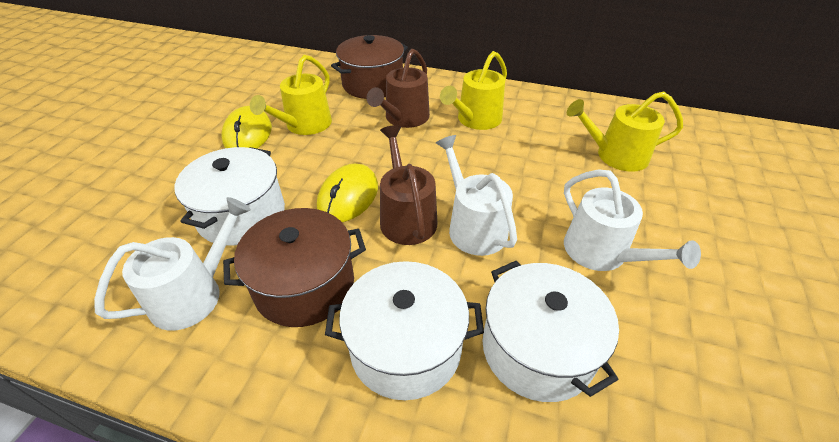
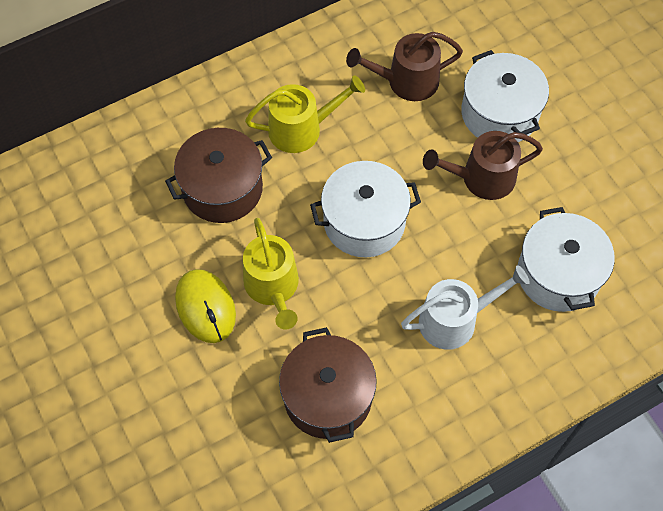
white watering can: [94,197,251,331] [436,135,517,256] [564,169,701,271] = 3 -> [401,265,530,350] = 1
yellow mouse: [222,106,272,148] [317,163,378,222] = 2 -> [175,269,236,343] = 1
yellow watering can: [250,55,332,135] [440,51,507,130] [567,92,683,172] = 3 -> [243,218,299,330] [245,75,365,153] = 2

